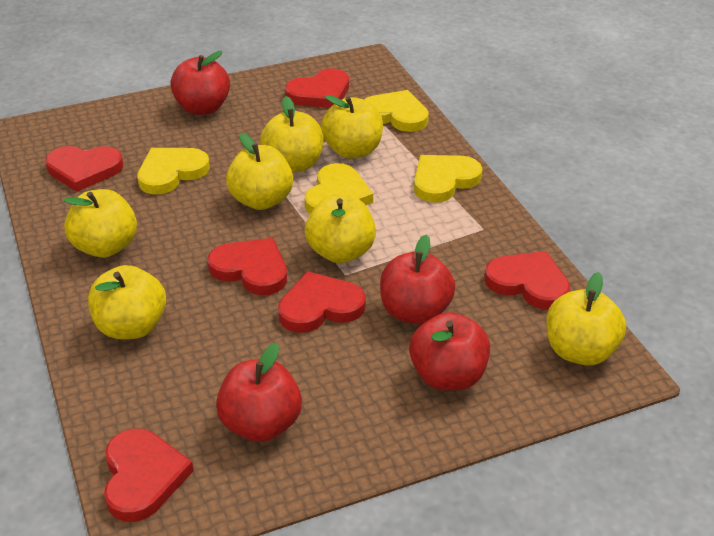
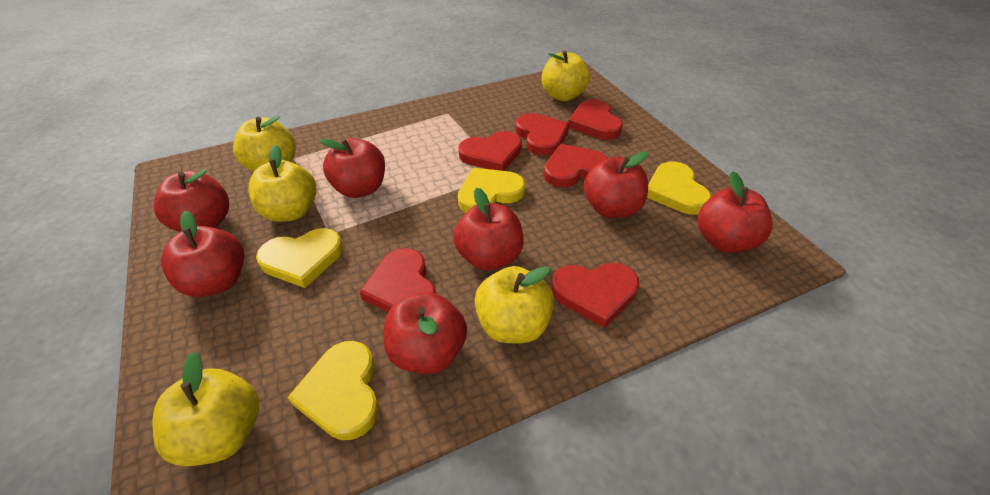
red apple: [170,51,230,115] [216,343,302,442] [380,235,455,325] [409,312,490,391] = 4 -> [154,169,229,232] [161,211,245,297] [320,138,385,198] [384,292,467,374] [453,188,523,271] [584,151,648,218] [698,171,773,253] = 7
yellow apple: [63,189,137,258] [88,265,166,339] [226,133,293,210] [260,96,324,173] [305,194,376,263] [321,95,383,159] [546,272,626,366] = 7 -> [152,352,259,466] [233,115,296,171] [249,145,316,222] [475,266,554,343] [542,50,590,101] = 5

